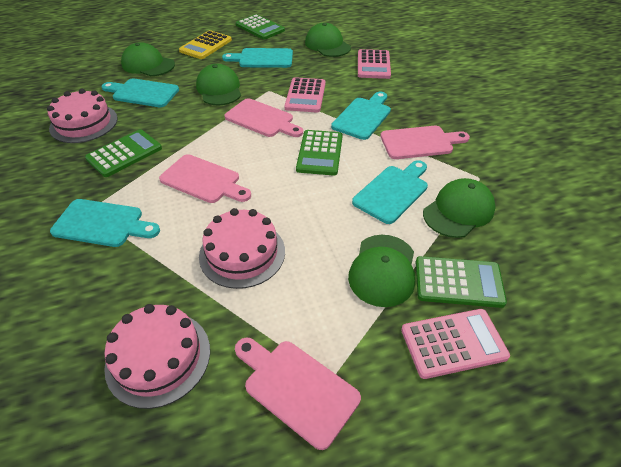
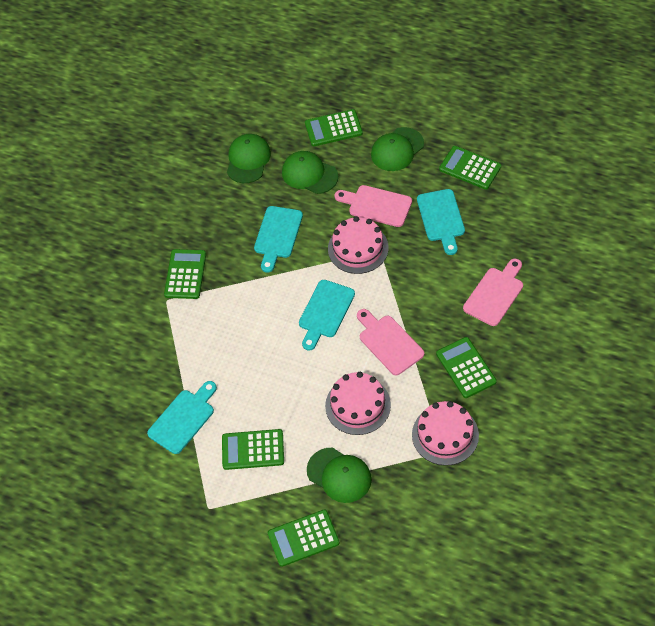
green calculator: [85,129,162,177] [236,14,285,40] [296,130,343,176] [416,256,507,308] = 4 -> [164,249,206,299] [222,429,284,470] [268,509,340,567] [305,109,363,146] [436,337,497,398] [439,146,501,189] = 6
green cap: [121,42,175,76] [196,64,241,105] [305,23,351,57] [348,235,415,307] [423,178,496,238] = 5 -> [227,134,271,183] [282,151,338,194] [307,448,372,503] [371,127,424,171] = 4
pink calculator: [284,77,326,112] [358,49,391,79] [401,309,510,379] = 3 -> none = 0
pink cutting board: [159,154,251,203] [224,98,303,137] [235,338,361,450] [380,126,470,159] = 4 -> [335,185,412,227] [357,309,424,375] [463,259,523,326] = 3
turquoise cutting board: [50,199,160,247] [102,78,179,107] [222,48,293,68] [331,92,391,140] [352,160,428,224] = 5 -> [147,381,217,454] [254,206,303,272] [299,280,355,351] [417,189,465,255] = 4
yellow calculator: [179,30,232,59] = 1 -> none = 0

